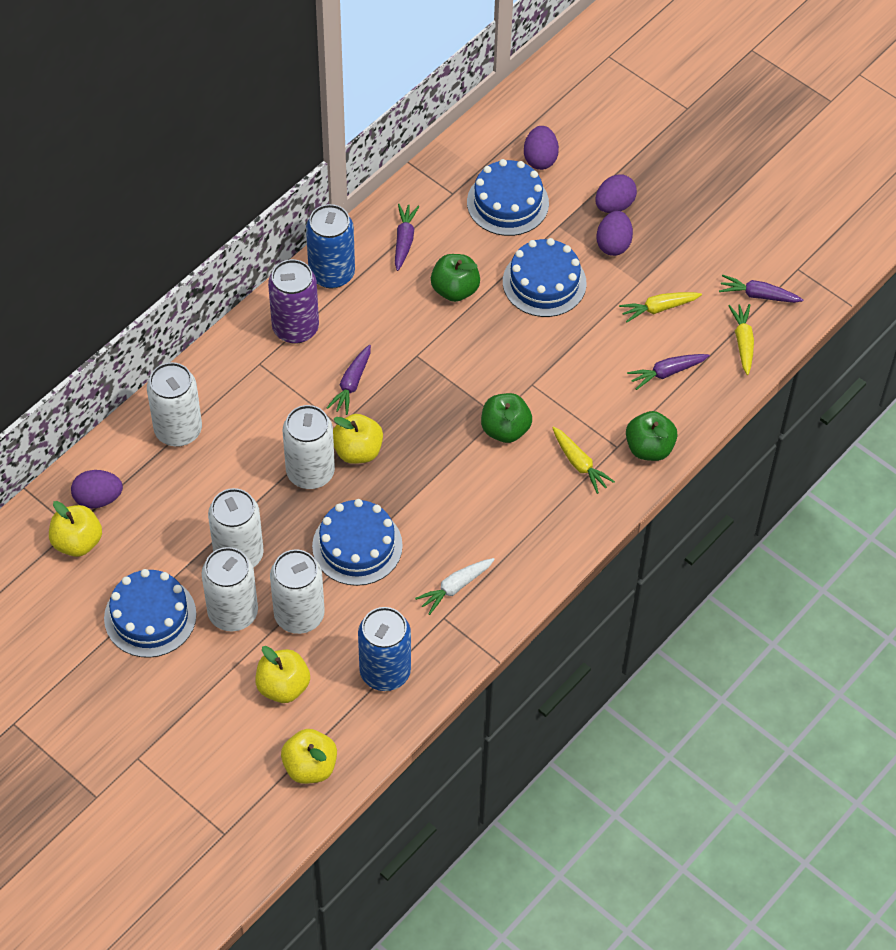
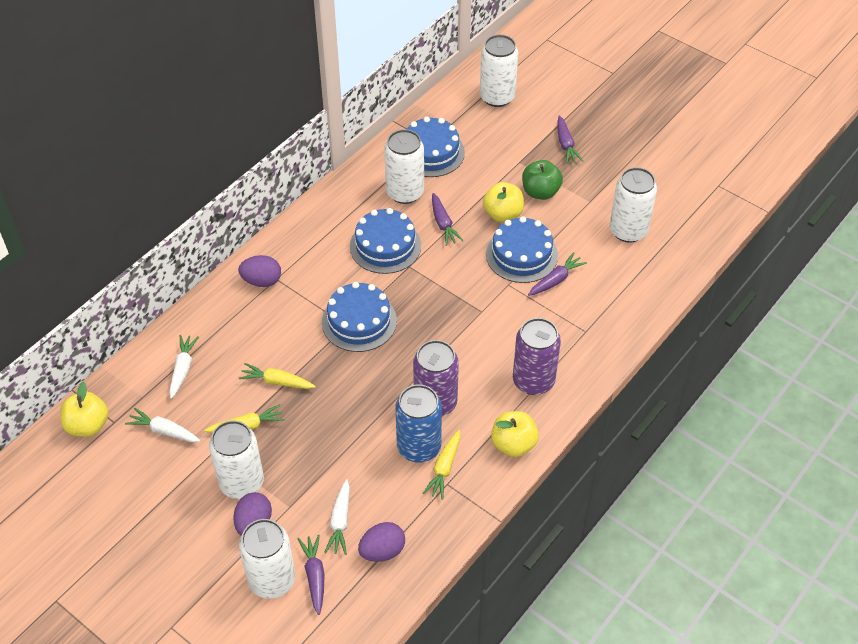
blue can: [306,204,355,289] [358,607,411,691] = 2 -> [395,384,442,462] = 1
green apple: [431,254,480,302] [481,393,532,443] [626,411,678,461] = 3 -> [522,160,563,200] = 1
purple can: [268,259,319,344] = 1 -> [413,340,459,416] [513,318,561,395] = 2
purple egg: [71,470,123,508] [524,126,559,170] [595,175,637,213] [596,211,633,256] = 4 -> [234,492,272,536] [238,255,281,287] [358,522,405,562] = 3
white carrot: [415,558,495,615] = 1 -> [125,408,201,442] [169,335,199,399] [324,479,350,555] = 3
yellow apple: [49,501,102,557] [255,646,310,703] [281,729,337,784] [333,414,383,464] = 4 -> [60,381,108,437] [483,182,524,222] [491,411,539,457] = 3

